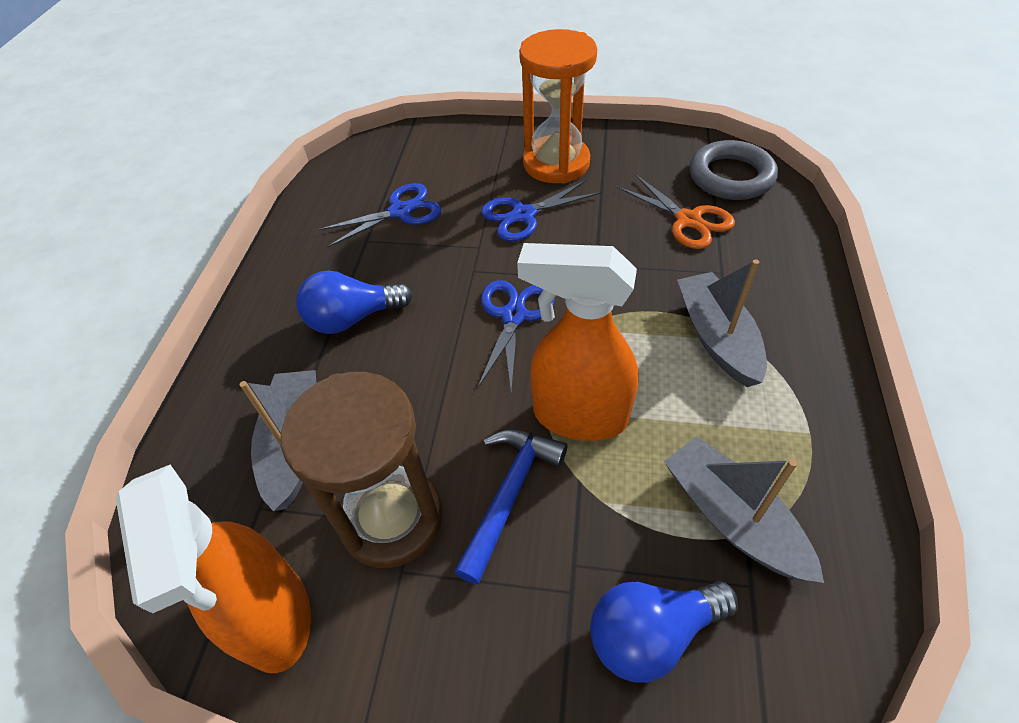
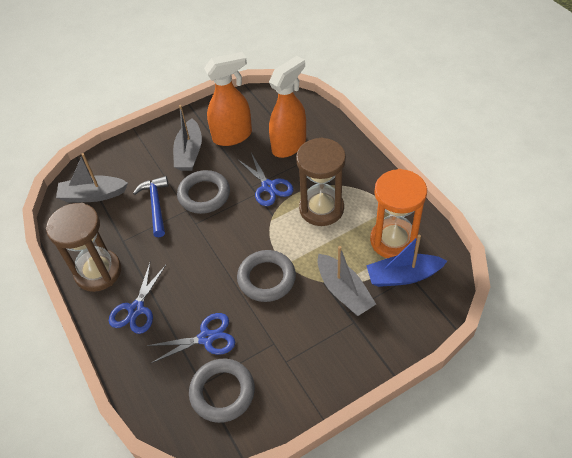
blue boat: none = 0 -> [366,235,447,287] = 1
blue light bulb: [296,271,413,334] [590,581,738,683] = 2 -> none = 0
brown hourglass: [281,372,443,568] = 1 -> [46,203,121,292] [296,137,346,226] = 2
grey ring: [689,140,778,200] = 1 -> [177,170,230,214] [189,359,255,423] [237,250,296,302] = 3
orange scissors: [617,174,735,249] = 1 -> none = 0

